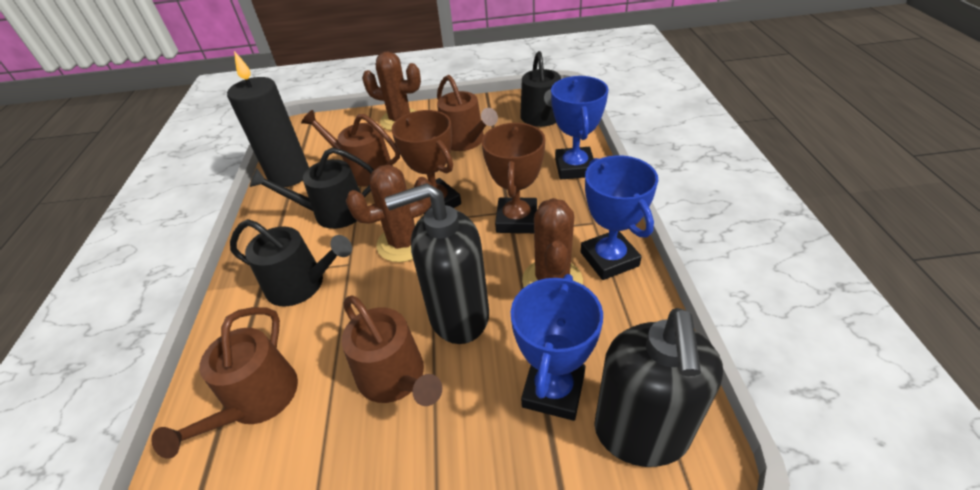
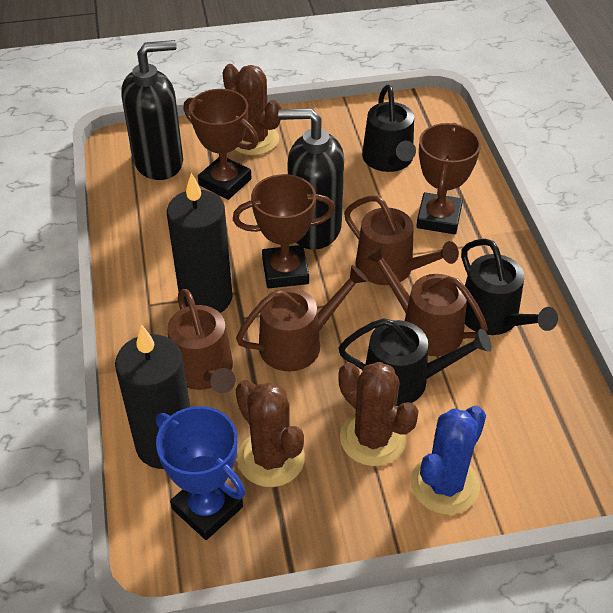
black candle: [227,51,309,187] = 1 -> [115,324,190,469] [167,173,233,313] = 2
blue cactus: none = 0 -> [411,406,486,514] = 1
blue trophy: [510,274,603,421] [551,76,608,179] [581,155,658,280] = 3 -> [156,406,246,540] = 1
brown trophy: [392,110,461,215] [482,123,545,233] = 2 -> [183,89,258,200] [233,174,335,288] [416,123,481,234] = 3

